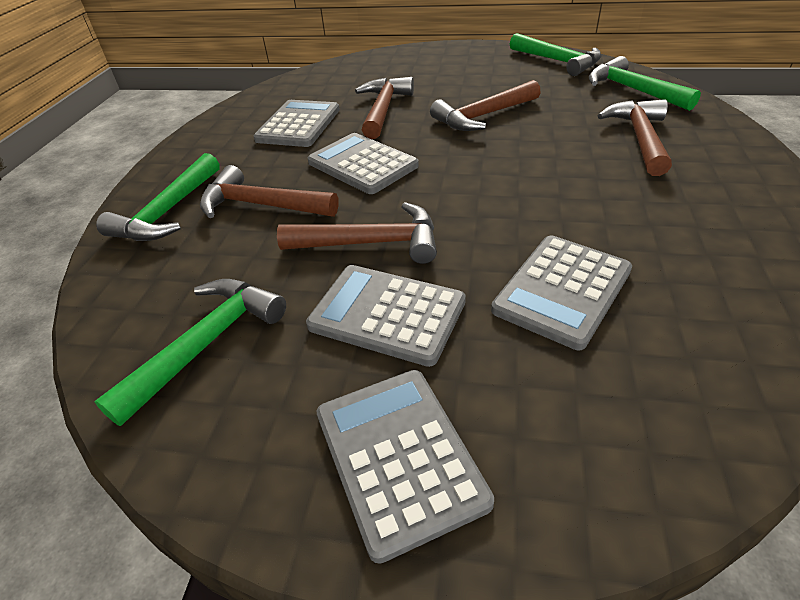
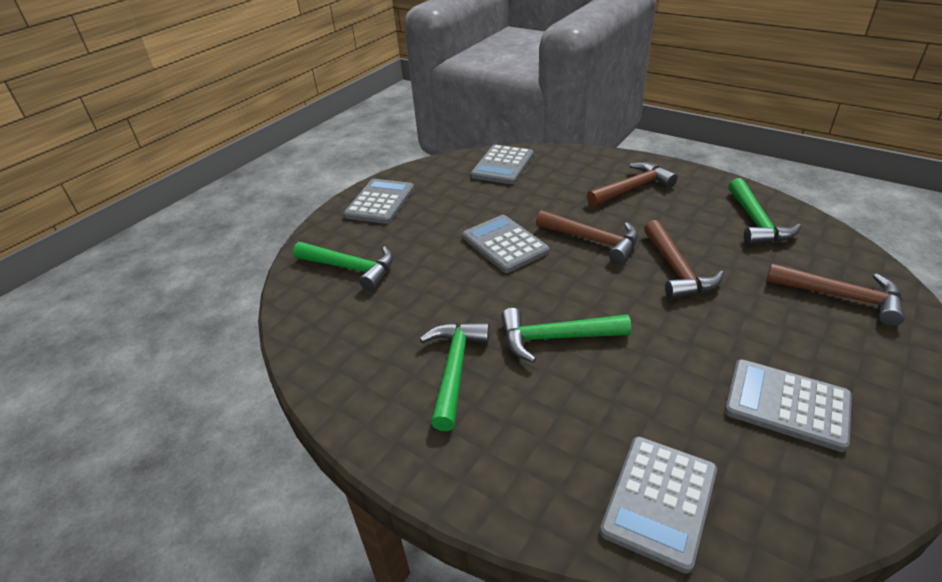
brown hammer: [200,165,339,218] [277,202,437,264] [355,77,414,139] [430,80,541,131] [598,99,672,176] = 5 -> [536,210,638,264] [587,162,678,206] [644,220,724,300] [766,264,905,326] = 4

